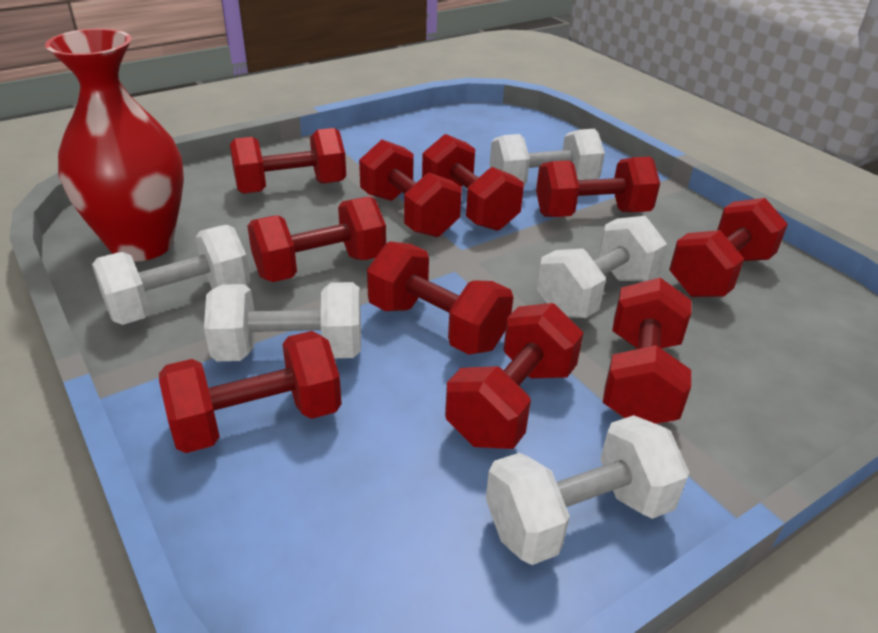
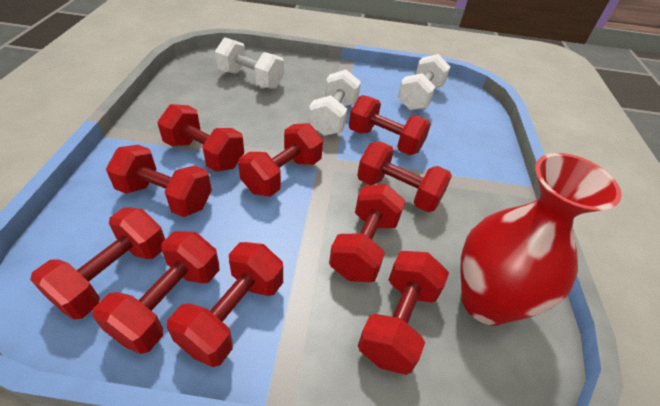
white dumbbell: [92,225,250,325] [204,282,361,361] [486,415,689,565] [490,129,605,185] [537,216,667,318] = 5 -> [215,37,284,89] [308,70,361,136] [398,54,450,110] = 3

